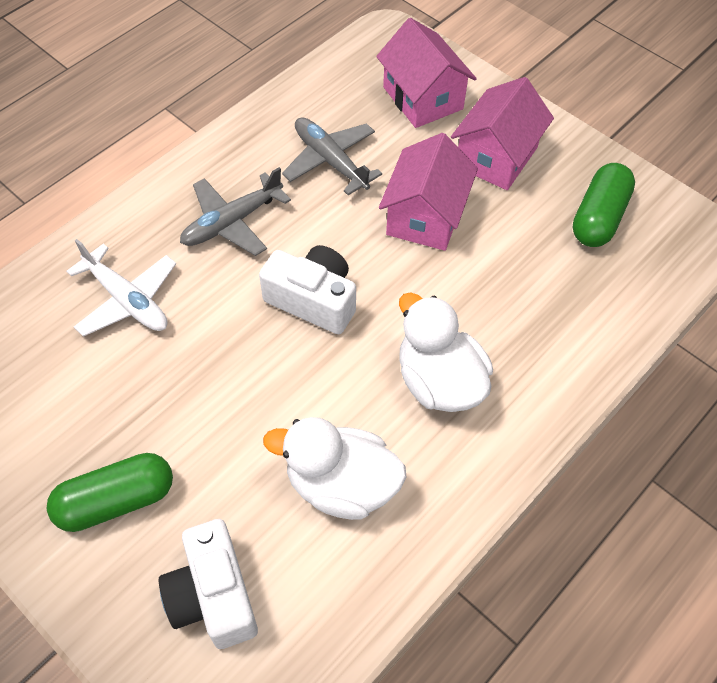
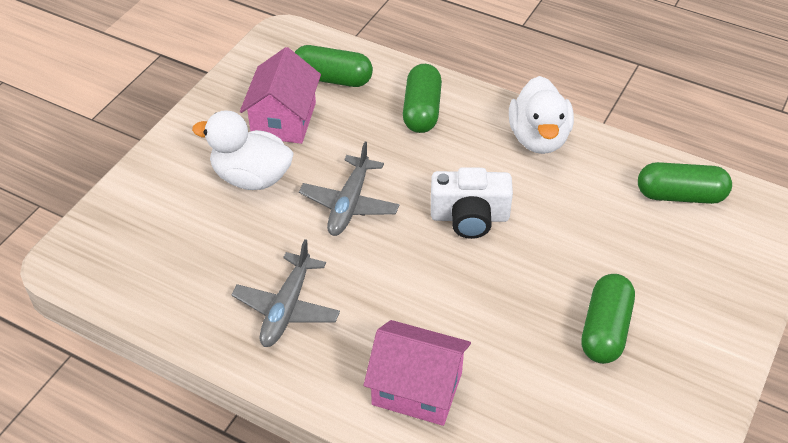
green capsule: [47,453,173,532] [573,163,635,247] = 2 -> [295,45,373,87] [403,64,442,133] [582,274,635,364] [638,162,732,204] = 4
pink house: [376,18,477,128] [379,133,478,251] [451,77,554,190] = 3 -> [240,47,321,144] [364,320,471,426] = 2
white camera: [159,519,258,649] [259,245,356,334] = 2 -> [431,167,513,239] = 1
white plane: [66,239,176,337] = 1 -> none = 0

